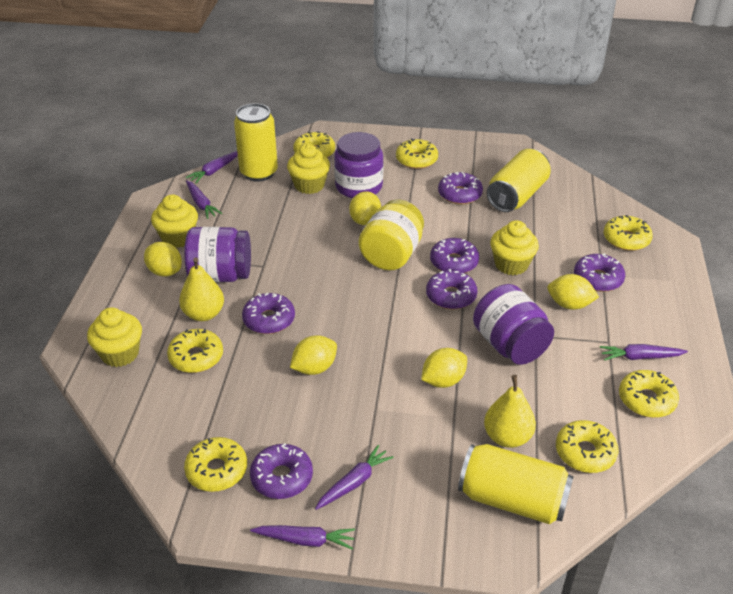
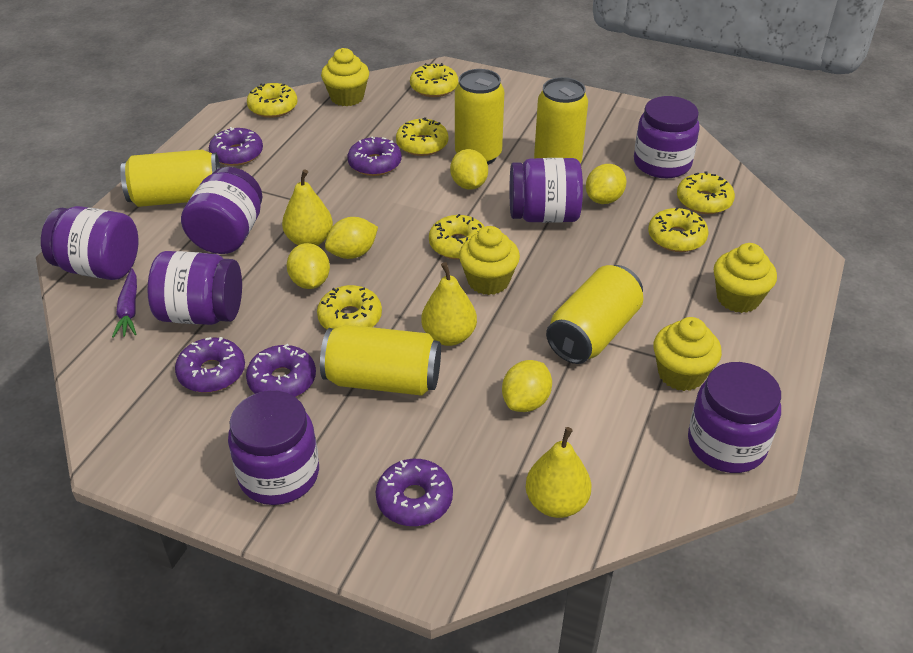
purple carrot: [186,151,238,183] [186,180,222,219] [250,525,355,550] [315,445,394,510] [600,344,688,361] = 5 -> [112,269,137,338] = 1
purple donut: [242,293,295,334] [250,443,313,499] [426,269,478,310] [430,238,479,273] [438,172,483,204] [574,253,625,292] = 6 -> [175,337,245,393] [209,127,263,166] [246,344,316,397] [348,136,402,176] [376,459,453,526] = 5
purple jar: [184,227,251,282] [334,132,384,198] [473,284,554,365] = 3 -> [41,206,138,280] [148,251,242,325] [181,167,262,254] [228,391,319,505] [510,158,583,223] [634,96,700,178] [688,362,781,473] = 7
yellow can: [234,103,278,182] [458,444,574,524] [487,149,551,212] = 3 -> [120,150,220,207] [320,325,441,396] [455,69,504,165] [534,77,588,164] [546,265,643,364] = 5
yellow jar: [359,200,424,270] = 1 -> none = 0
yellow pear: [179,258,224,321] [484,375,536,448] = 2 -> [282,169,333,246] [422,262,477,346] [526,427,592,518] = 3

